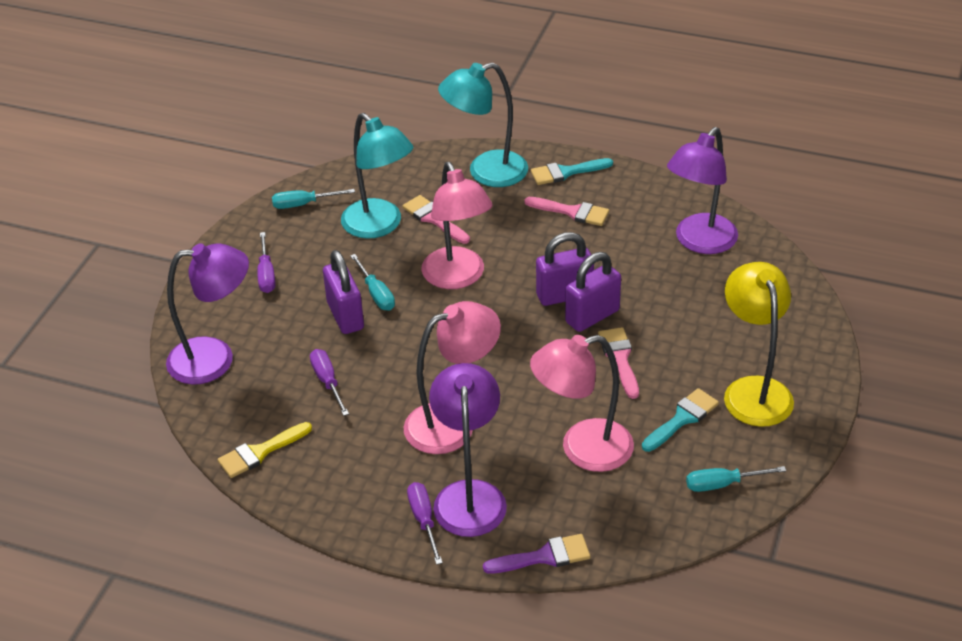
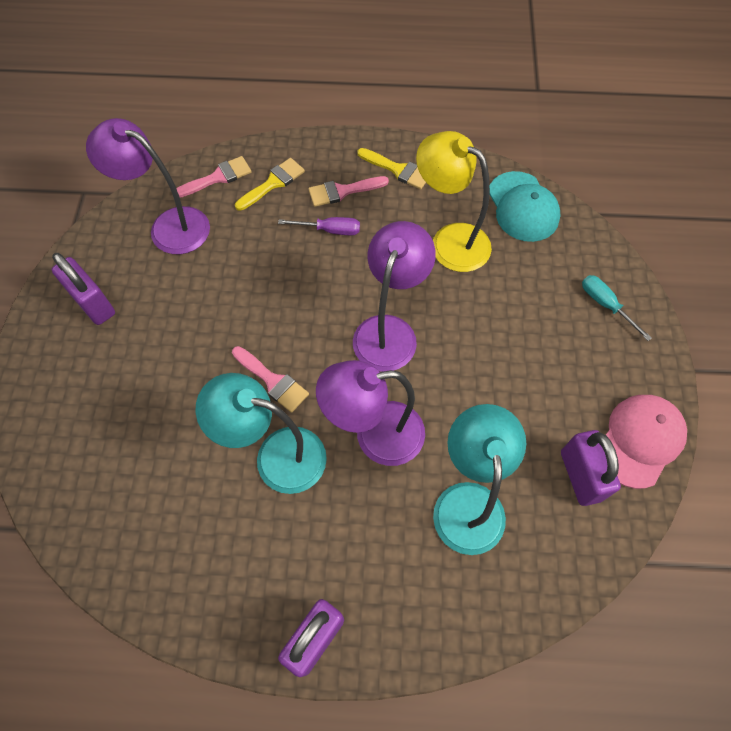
pink cap: none = 0 -> [606,395,687,489] = 1
pink lamp: [404,301,501,454] [421,162,492,289] [530,335,634,472] = 3 -> none = 0
purple brush: [483,534,590,574] = 1 -> none = 0
purple screwdriver: [257,232,275,293] [310,349,349,416] [407,482,443,565] = 3 -> [278,217,360,235] = 1
turquoise brush: [531,158,613,185] [642,388,719,452] = 2 -> none = 0
turquoise cap: none = 0 -> [490,171,561,242] = 1
turquoise screwdriver: [272,189,355,209] [350,254,395,310] [686,466,786,492] = 3 -> [582,275,652,341] = 1
yellow brush: [217,422,312,478] = 1 -> [235,158,305,211] [357,148,426,189] = 2

